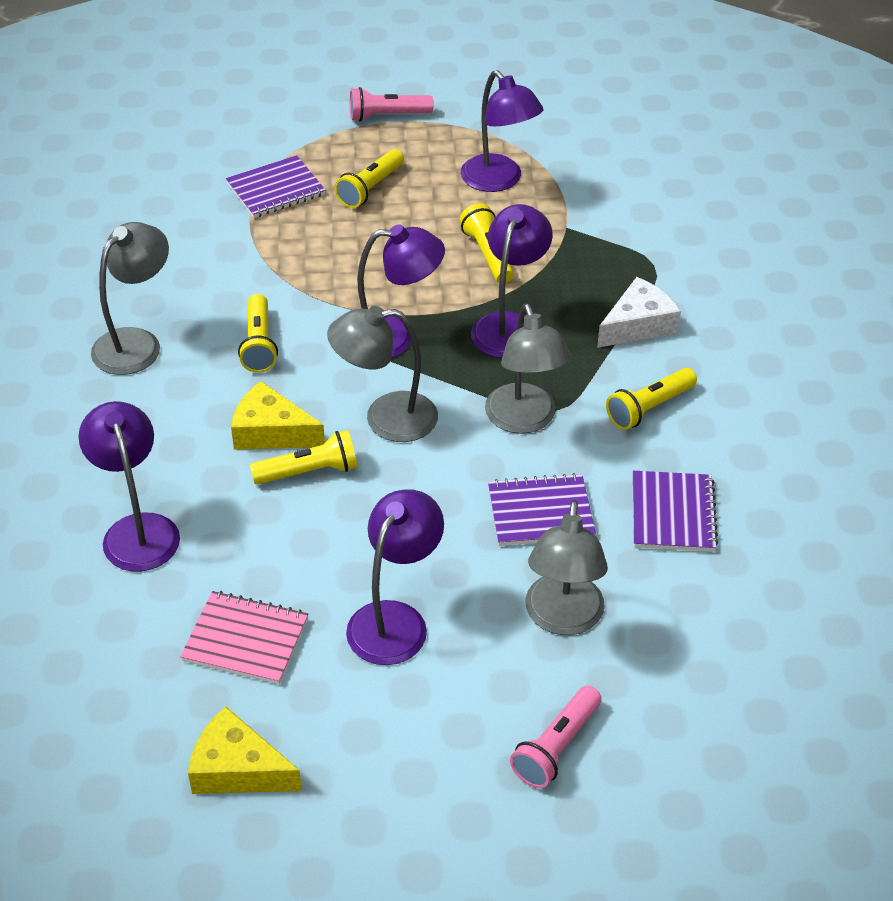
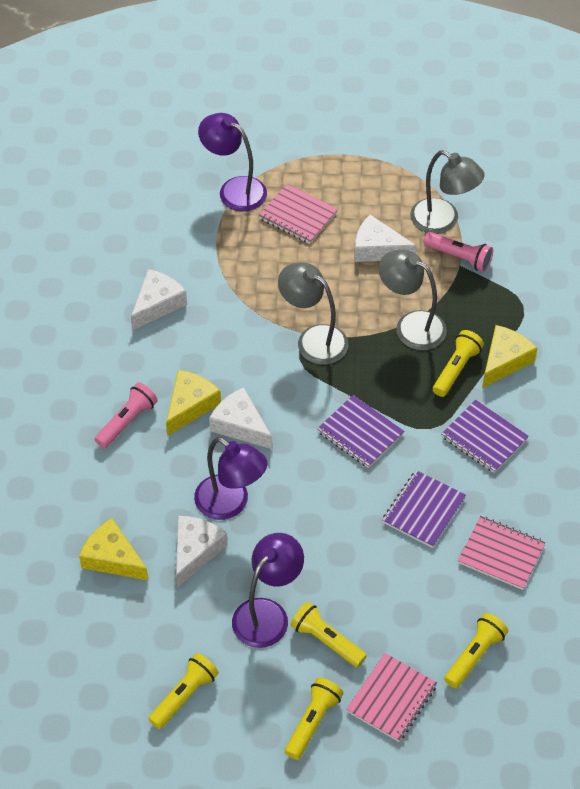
grey lamp: [91,222,169,375] [327,306,438,442] [485,303,572,434] [525,500,608,635] = 4 -> [278,262,348,365] [379,250,447,350] [410,150,485,234] = 3
pink notebook: [180,591,308,684] = 1 -> [258,184,338,244] [346,653,437,742] [458,516,546,590] = 3
purple lamp: [78,401,180,572] [346,489,444,665] [357,224,445,358] [461,70,544,192] [471,204,553,358] = 5 -> [194,437,267,520] [198,113,267,212] [232,533,304,648] = 3
white cheese: [597,277,681,348] = 1 -> [131,269,187,330] [176,516,228,588] [209,387,272,449] [355,215,417,262] = 4
yellow cheese: [188,706,302,794] [231,381,325,450] = 2 -> [79,518,148,580] [166,370,221,436] [482,325,538,388] = 3

